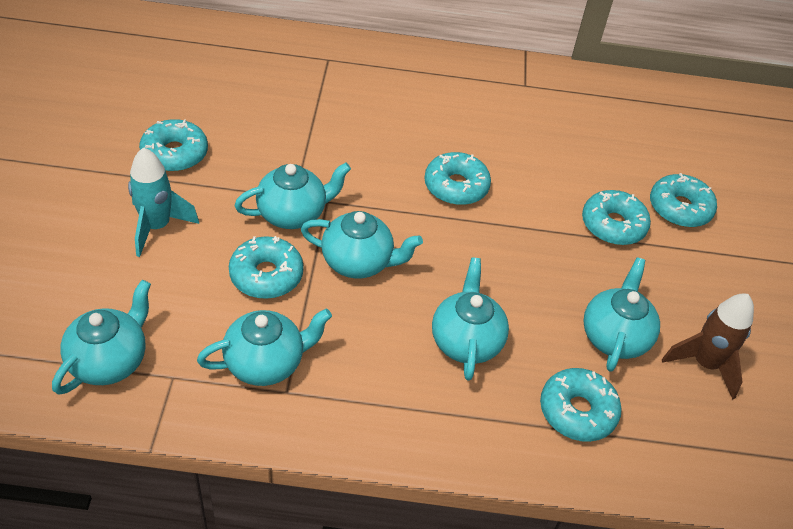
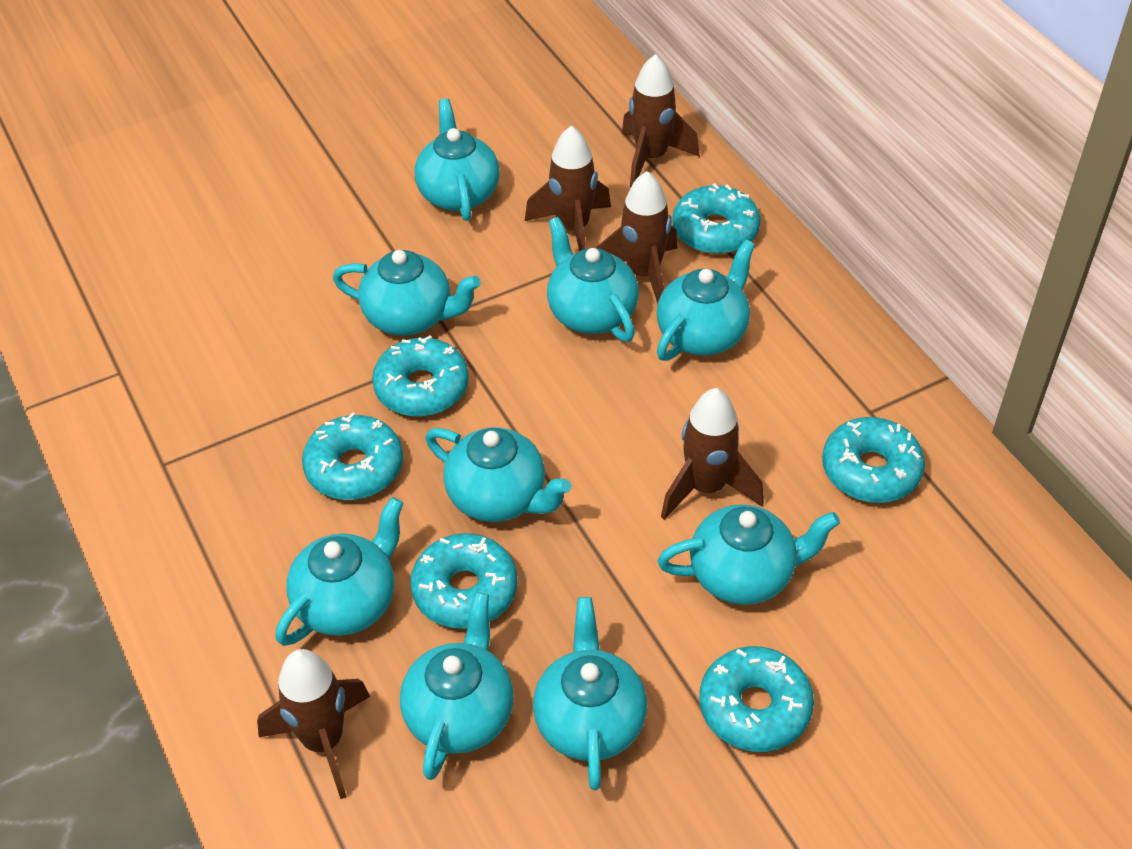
brown rocket: [662,294,754,400] = 1 -> [257,649,370,799] [525,125,611,251] [596,171,678,304] [622,54,700,187] [661,388,764,520] = 5
turquoise rocket: [128,147,199,257] = 1 -> none = 0
turquoise teapot: [52,280,151,395] [197,309,332,386] [234,163,351,229] [301,211,423,279] [432,257,509,381] [584,257,660,372] = 6 -> [275,497,403,646] [333,250,481,336] [400,592,514,780] [415,99,500,221] [425,428,571,522] [533,597,647,790] [547,217,639,342] [657,239,755,361] [657,504,840,605] = 9

